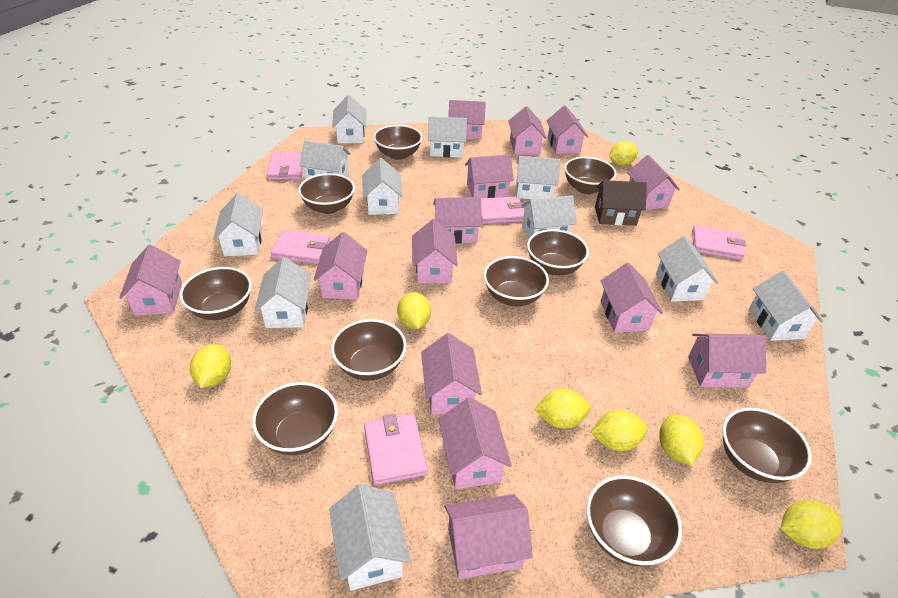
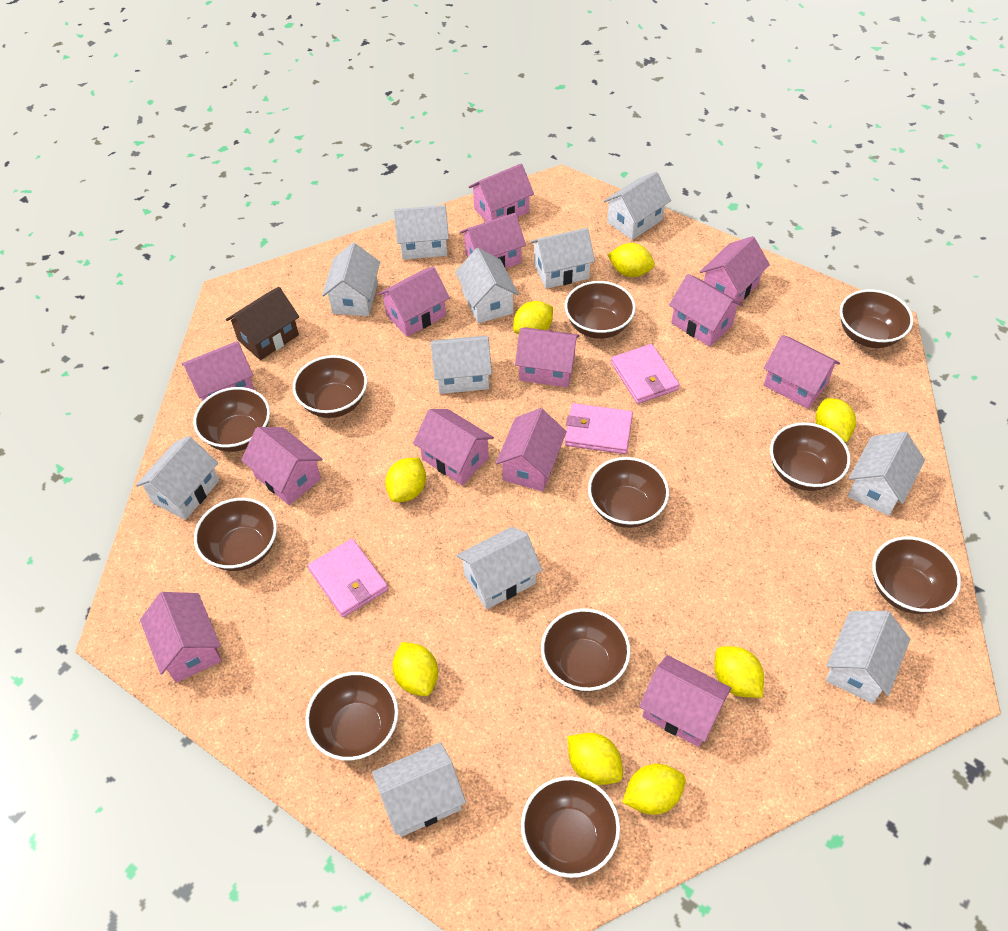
brown bowl: [180,267,252,320] [252,382,338,455] [298,173,355,214] [331,319,406,381] [373,125,422,160] [484,256,549,306] [527,229,589,275] [564,157,616,194] [586,475,682,566] [722,408,812,483] = 10 -> [194,387,270,452] [194,498,277,571] [293,355,367,418] [305,672,398,761] [521,776,620,878] [541,608,630,692] [565,281,636,339] [588,457,669,528] [770,422,851,491] [840,289,913,348] [872,536,961,614] = 11
pink house: [119,245,182,316] [314,232,367,300] [412,219,458,284] [421,333,482,414] [433,197,482,244] [439,397,512,489] [445,494,533,579] [448,100,486,140] [465,154,514,198] [508,106,547,155] [546,106,588,154] [601,263,663,333] [627,155,680,210] [688,334,766,388] = 14 -> [140,592,222,683] [182,341,254,401] [241,427,323,505] [378,266,450,337] [413,409,494,485] [460,213,526,268] [469,163,534,222] [496,408,567,491] [515,327,580,387] [639,655,731,747] [669,274,743,347] [700,236,770,302] [764,335,840,409] = 13
pink wallet: [267,153,303,180] [270,230,331,264] [364,414,428,485] [481,196,525,224] [692,225,746,260] = 5 -> [308,539,388,617] [565,403,633,454] [611,344,680,404] = 3
yellow lemon: [190,344,231,388] [397,292,431,329] [535,389,591,429] [591,410,648,451] [609,141,638,166] [659,414,703,466] [781,500,842,549] = 7 -> [385,458,426,502] [392,642,438,696] [513,301,553,334] [567,733,623,785] [608,243,655,277] [622,764,686,815] [714,646,764,698] [815,398,856,442] = 8

